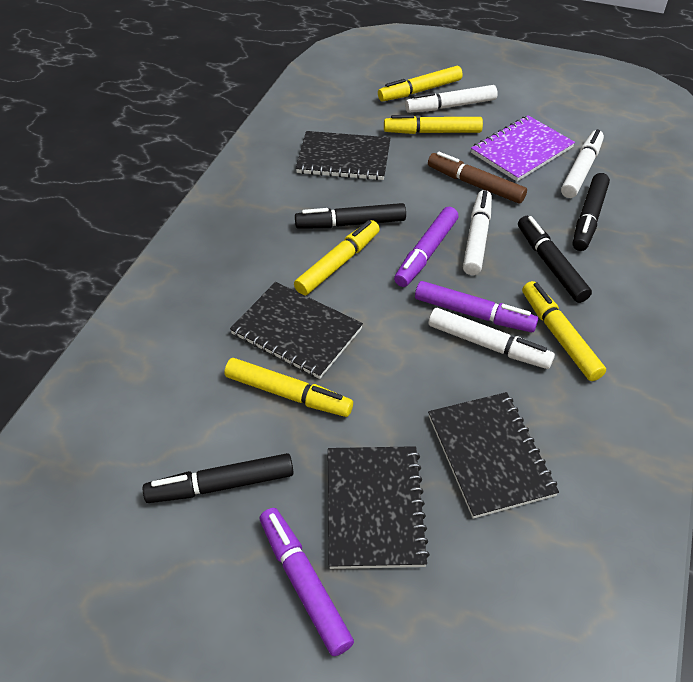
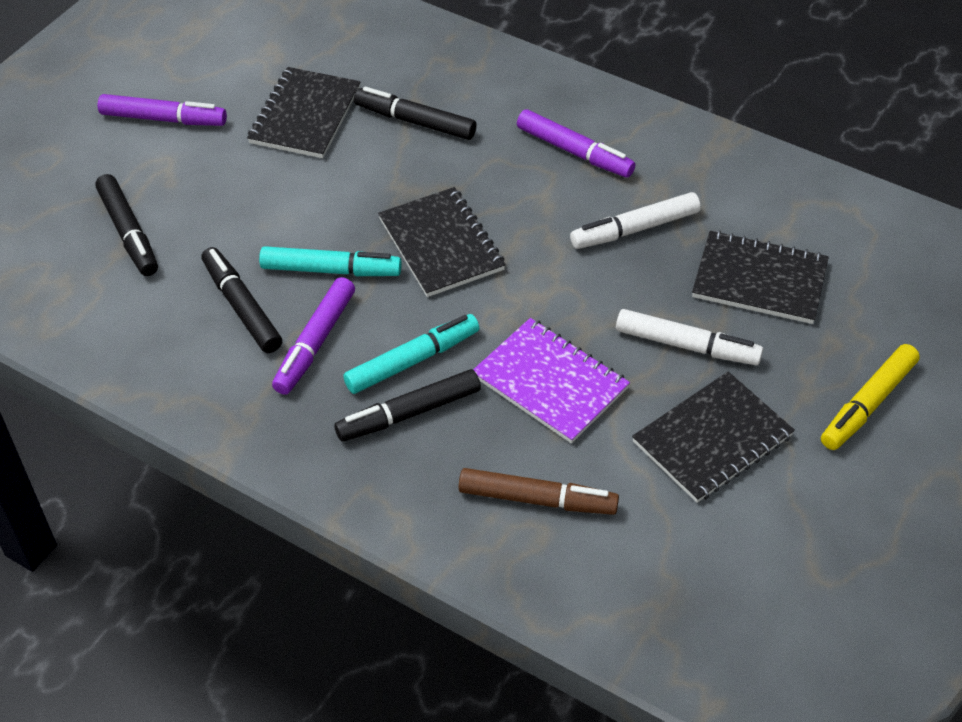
turquoise marker: none = 0 -> [259,246,402,276] [343,314,479,394] = 2
white marker: [405,85,498,113] [429,308,555,369] [463,190,492,275] [561,129,604,198] = 4 -> [570,192,701,249] [616,309,763,365] = 2
yellow marker: [224,358,353,417] [294,220,380,296] [378,66,463,102] [384,115,483,134] [522,281,606,381] = 5 -> [821,344,920,450] = 1

